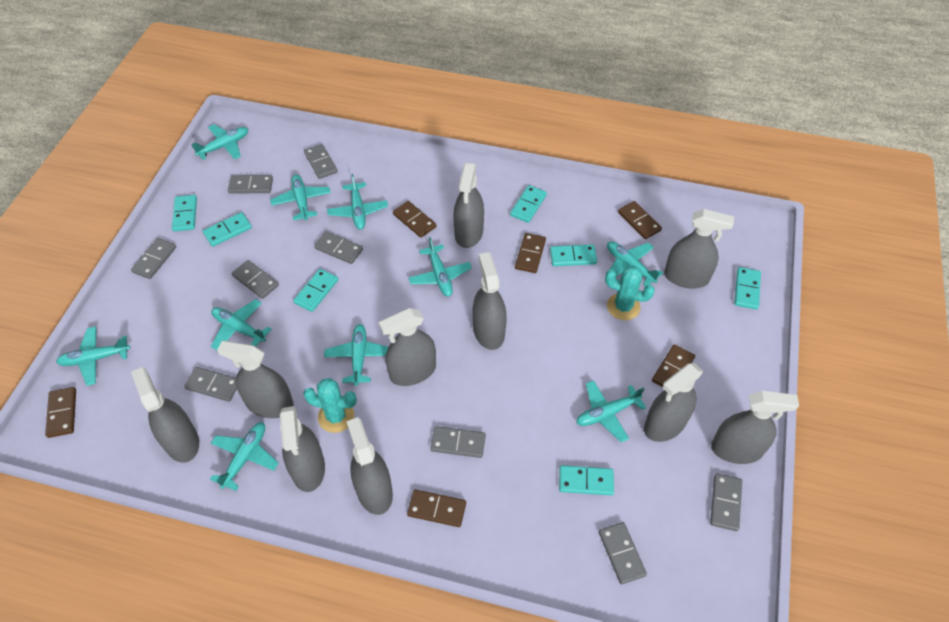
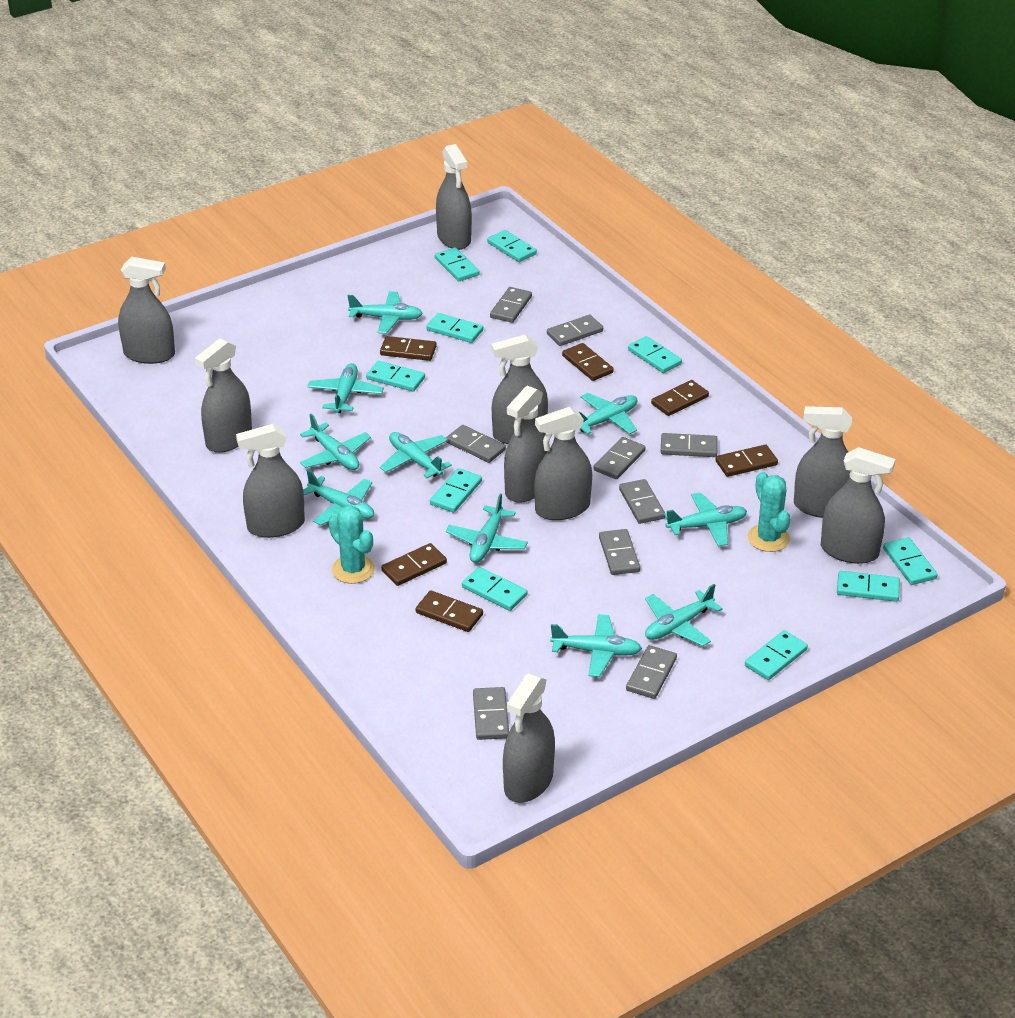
turquoise domino: [172,195,197,232] [203,212,252,247] [293,269,338,312] [510,185,547,223] [550,244,597,266] [559,465,614,495] [734,267,761,310] = 7 -> [366,361,425,392] [426,313,483,343] [430,468,482,513] [435,247,480,281] [462,567,527,611] [487,230,537,262] [628,336,682,373] [745,630,808,680] [837,571,900,602] [883,537,938,585] = 10

